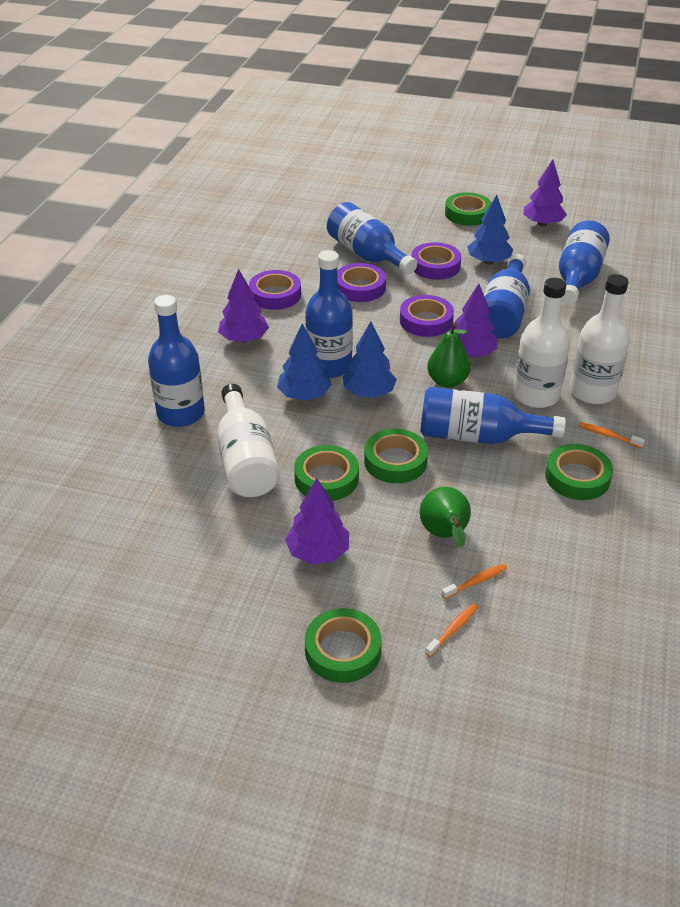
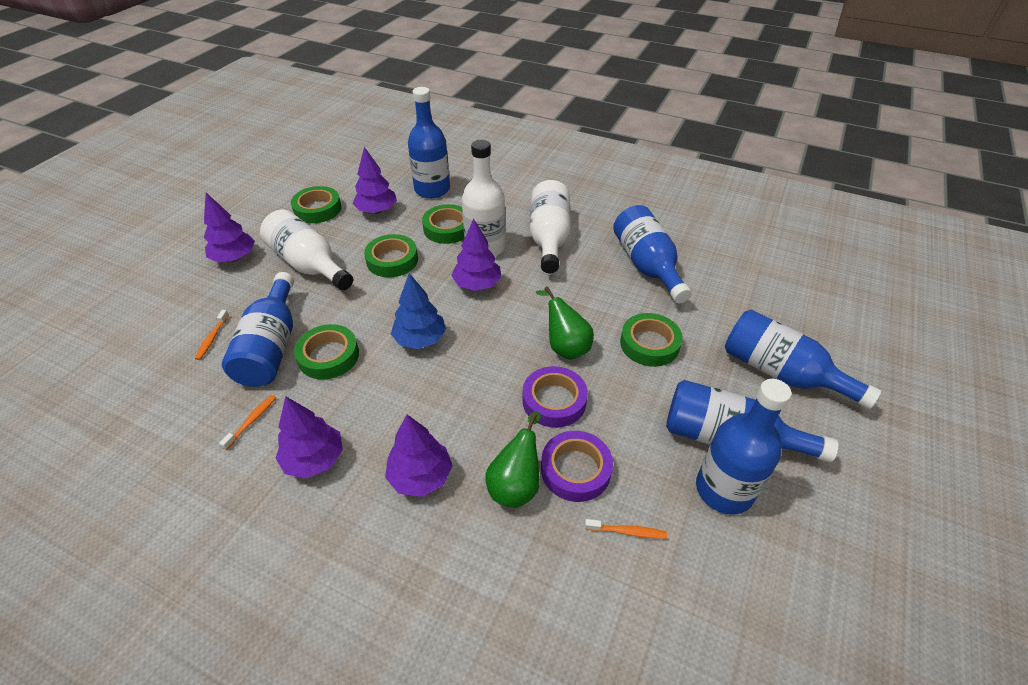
blue tree: [277,323,332,401] [343,321,397,398] [467,195,513,265] = 3 -> [391,273,446,349] = 1
purple tape: [249,270,301,310] [337,263,386,302] [400,295,454,337] [411,242,461,280] = 4 -> [522,366,588,428] [541,431,613,502] = 2
purple tree: [218,269,269,343] [285,478,349,564] [455,284,497,357] [523,159,567,227] = 4 -> [204,193,255,262] [276,396,343,479] [353,147,397,214] [385,415,453,497] [451,218,502,291] = 5

